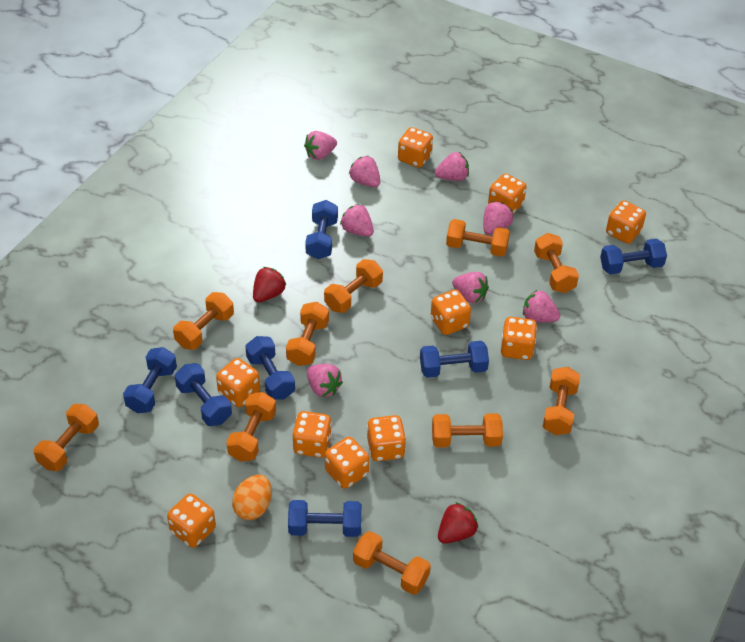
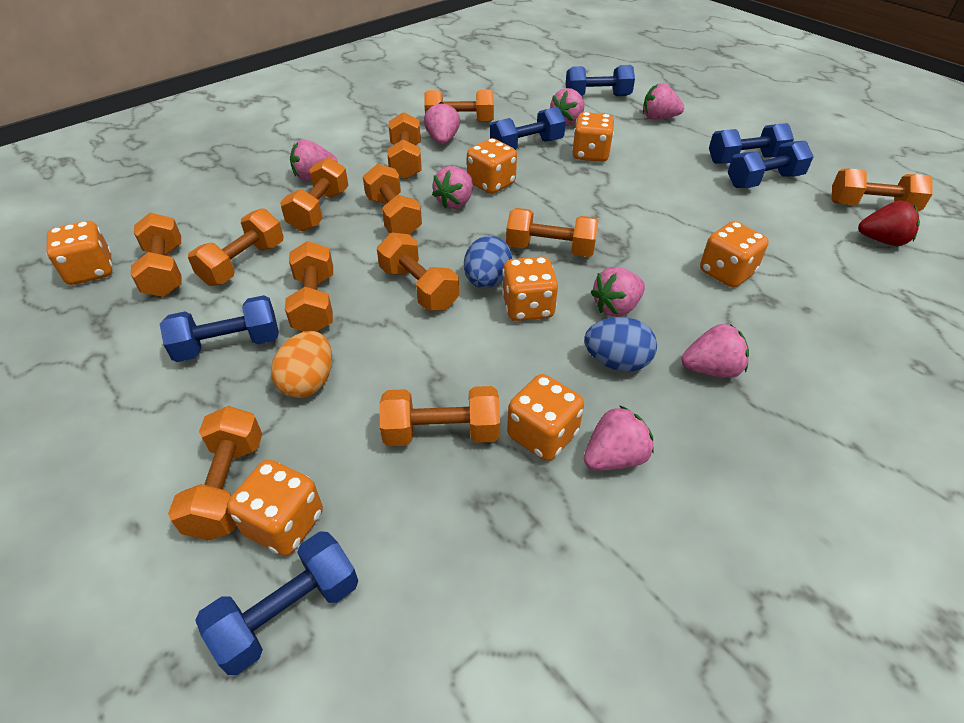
blue dumbbell: [123,347,177,413] [174,363,232,426] [245,336,295,400] [288,500,361,537] [305,200,338,259] [420,341,489,378] [600,239,667,275] = 7 -> [160,295,279,362] [195,531,358,675] [490,107,566,150] [566,65,635,96] [709,123,794,164] [728,141,814,188] = 6
blue egg: none = 0 -> [464,236,512,288] [584,317,657,372] = 2
orange dice: [167,493,216,548] [216,358,260,407] [293,411,332,458] [325,437,369,489] [367,415,406,461] [398,127,433,168] [431,290,471,335] [488,173,527,214] [501,317,537,360] [606,200,646,244] = 10 -> [46,221,113,285] [227,460,323,556] [467,138,517,194] [502,256,558,321] [507,374,584,461] [572,112,614,162] [700,221,769,287] = 7
orange dumbbell: [34,404,99,471] [173,292,234,350] [226,392,276,461] [286,302,329,366] [324,259,383,313] [353,531,431,595] [432,413,503,447] [446,219,510,257] [534,233,579,293] [542,367,580,435] = 10 -> [130,213,181,297] [168,406,262,541] [188,208,284,286] [280,157,349,231] [285,241,333,332] [363,164,422,234] [377,232,459,310] [380,386,500,446] [387,112,422,179] [425,90,494,122] [506,208,599,257] [832,169,933,211] = 12
red strawberry: [253,267,286,302] [438,502,478,544] = 2 -> [858,200,920,246] = 1

